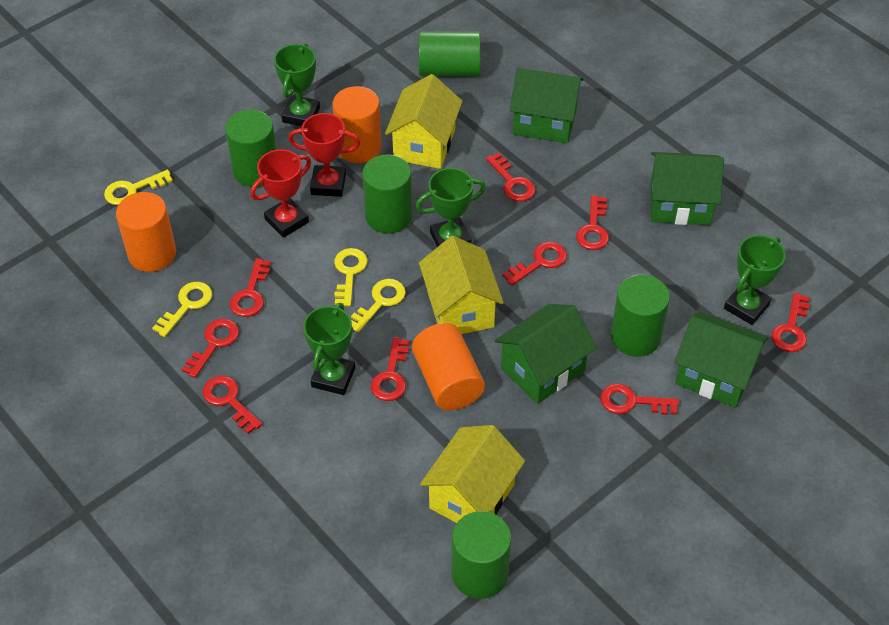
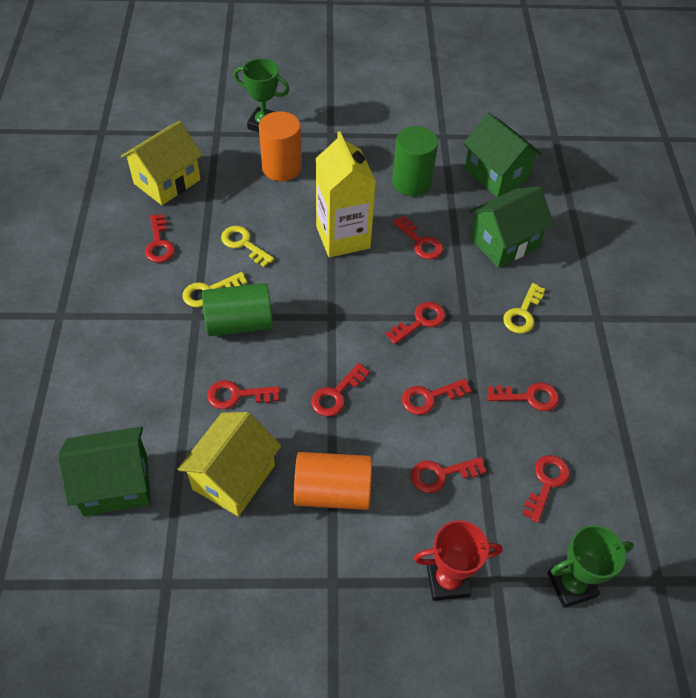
green cylinder: [225,110,276,187] [362,154,412,233] [419,32,481,76] [452,511,511,599] [611,275,670,357] = 5 -> [202,283,273,336] [392,126,438,196] = 2
green house: [495,304,597,404] [510,68,584,143] [650,152,724,225] [674,311,768,408] = 4 -> [58,426,151,516] [463,113,542,197] [470,186,554,268] = 3
green trophy: [274,43,320,126] [303,303,355,395] [416,168,486,247] [724,235,786,325] = 4 -> [234,58,290,132] [547,525,634,608] = 2
orange cylinder: [116,192,176,272] [333,86,382,163] [412,323,485,411] = 3 -> [259,111,302,181] [294,452,372,510] = 2
red trophy: [250,149,311,238] [288,113,360,197] = 2 -> [414,520,503,601] = 1
yellow carton: none = 0 -> [316,131,376,258] = 1
yellow house: [385,74,463,169] [419,236,504,334] [420,425,525,523] = 3 -> [121,121,203,205] [177,412,281,516] = 2
yellow key: [104,170,173,205] [152,282,212,337] [334,248,368,306] [351,279,406,332] = 4 -> [182,272,247,307] [221,226,274,267] [503,283,545,334] = 3

